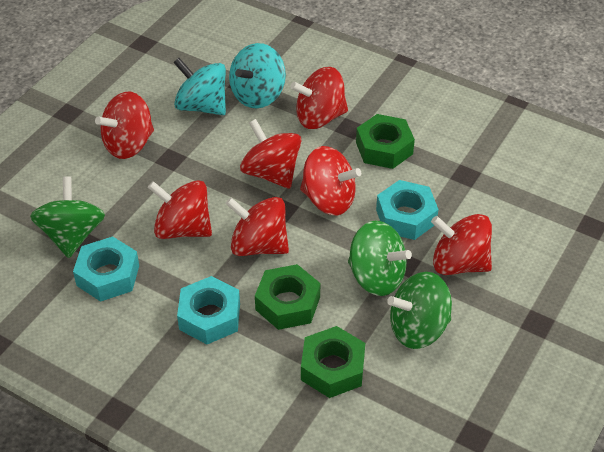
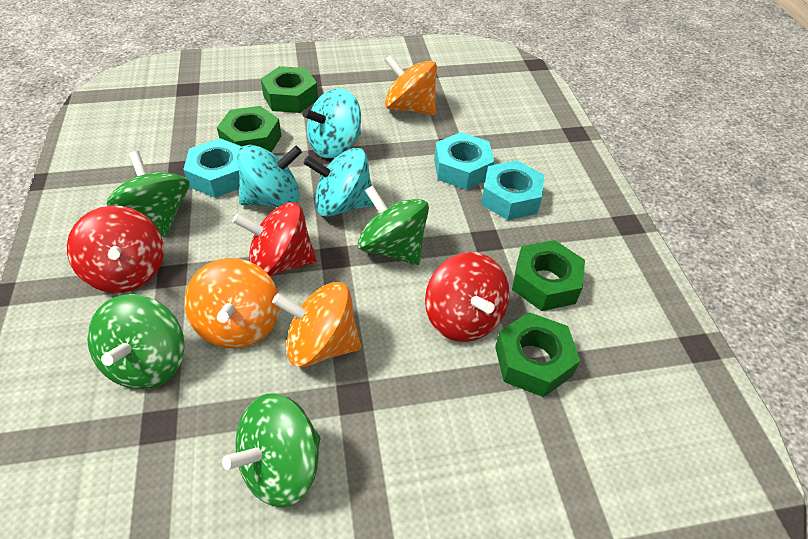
green nut: [255,264,320,330] [301,326,365,398] [356,114,415,169] = 3 -> [217,106,281,152] [261,66,318,113] [495,312,580,397] [512,240,585,311] = 4
green spinning top: [30,176,105,258] [348,220,412,296] [387,272,452,349] = 3 -> [87,294,185,389] [107,151,190,238] [222,393,320,507] [358,185,429,265] = 4
orange spinning top: none = 0 -> [184,258,280,349] [272,282,361,367] [385,55,437,115] = 3
red spinning top: [95,92,154,159] [148,180,212,239] [226,197,289,256] [240,119,301,189] [290,67,348,129] [300,146,361,215] [431,214,492,275] = 7 -> [67,206,164,293] [232,202,317,276] [425,252,509,342] = 3
turquoise spinning top: [173,58,226,115] [229,43,286,109] = 2 -> [237,145,302,207] [302,88,361,158] [303,148,374,217] = 3

